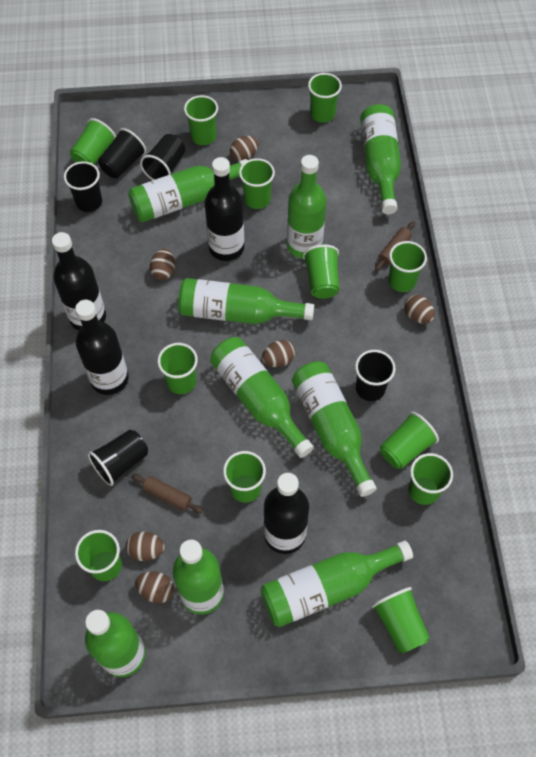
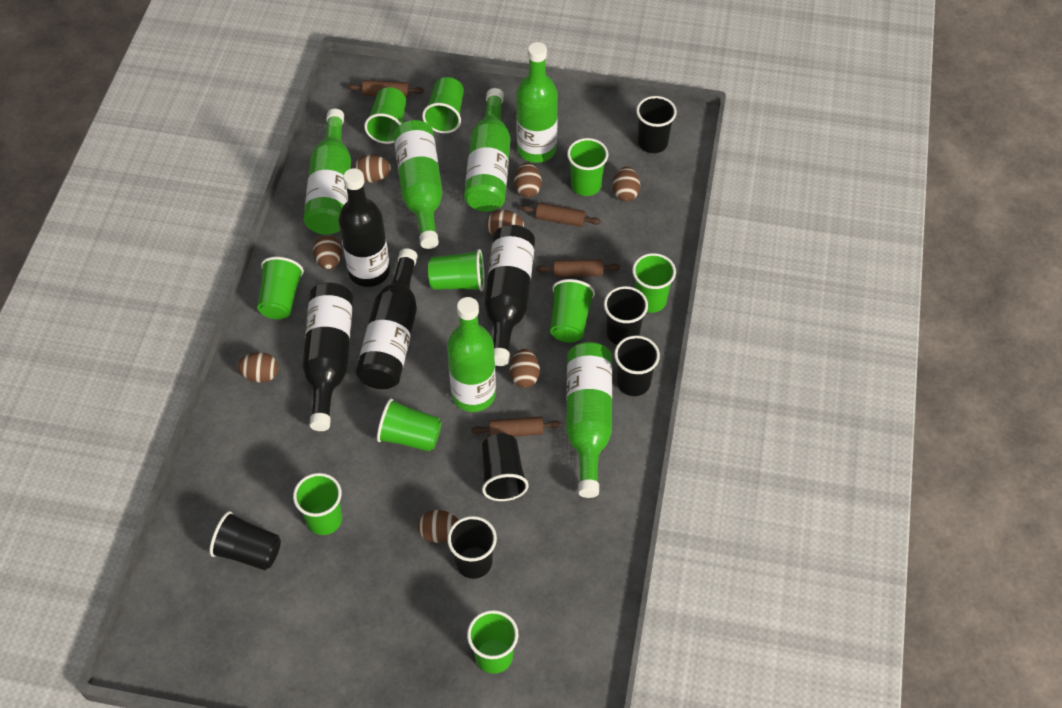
black cup: [64,161,102,212] [88,430,148,486] [98,128,146,178] [140,134,185,180] [355,350,396,401] = 5 -> [210,511,281,570] [447,516,497,579] [482,433,529,501] [604,286,648,345] [614,335,660,396] [636,96,677,153] = 6
brown egg: [126,532,165,561] [135,571,174,604] [150,249,175,280] [230,136,259,161] [262,340,295,367] [404,295,435,324] = 6 -> [237,352,278,383] [313,235,342,270] [354,155,391,183] [418,510,459,543] [486,210,524,236] [510,349,540,388] [514,163,542,197] [613,167,640,202] = 8
brown rolling pin: [131,474,203,513] [375,222,415,271] = 2 -> [347,80,424,98] [471,417,561,437] [521,203,601,227] [536,259,620,277] = 4
green bottle: [85,610,145,677] [128,159,248,222] [173,540,224,614] [178,278,314,324] [210,337,314,458] [261,540,413,627] [287,155,326,259] [292,361,377,497] [360,104,401,214] = 9 -> [304,109,351,235] [394,120,443,249] [447,297,496,412] [464,88,510,212] [516,42,558,163] [566,342,612,498] = 6
green cup: [70,118,116,165] [75,530,122,581] [157,343,198,394] [184,95,218,145] [223,451,266,503] [239,158,275,209] [303,245,339,299] [308,73,342,123] [372,587,430,654] [380,412,439,469] [388,241,427,292] [408,453,453,505] = 12 -> [257,257,304,319] [293,473,342,535] [364,87,406,144] [377,398,442,452] [422,77,464,133] [428,249,485,291] [467,610,518,674] [550,279,595,342] [567,138,608,196] [632,253,676,313] = 10

